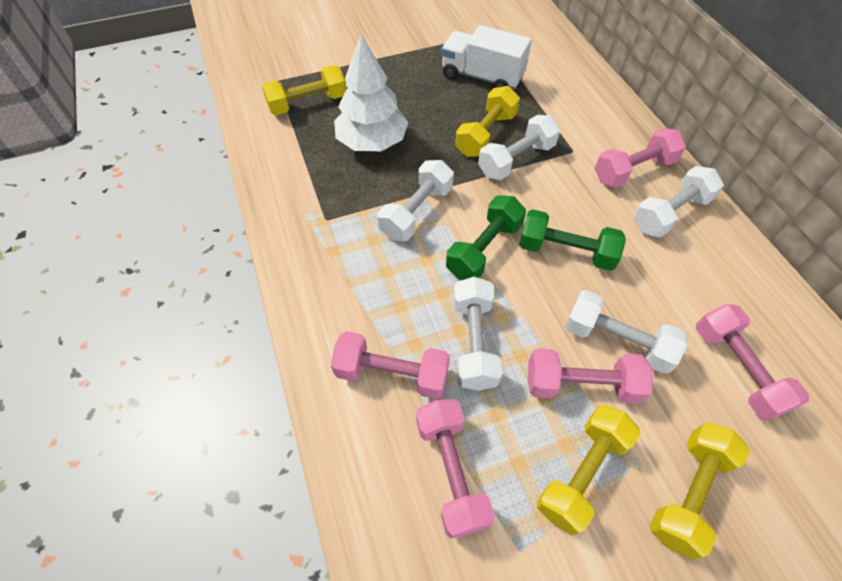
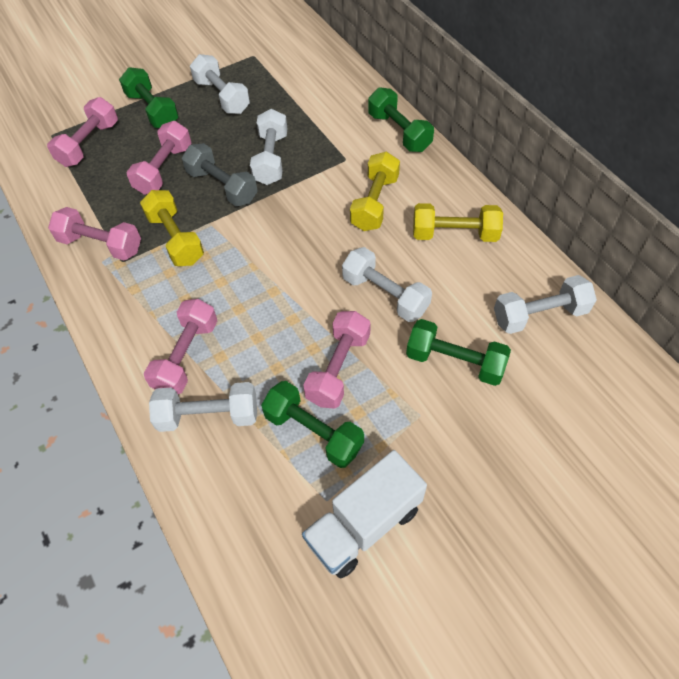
green dumbbell: [446,196,526,280] [519,209,626,271] = 2 -> [119,67,179,128] [261,381,364,468] [368,87,434,152] [406,319,511,386] = 4
grey dumbbell: none = 0 -> [182,143,258,206] = 1
white tree: [334,34,408,151] = 1 -> none = 0
yellow dumbbell: [262,65,346,115] [455,86,520,157] [537,405,641,536] [650,422,750,560] = 4 -> [140,190,204,266] [350,152,400,231] [413,203,503,242] = 3

